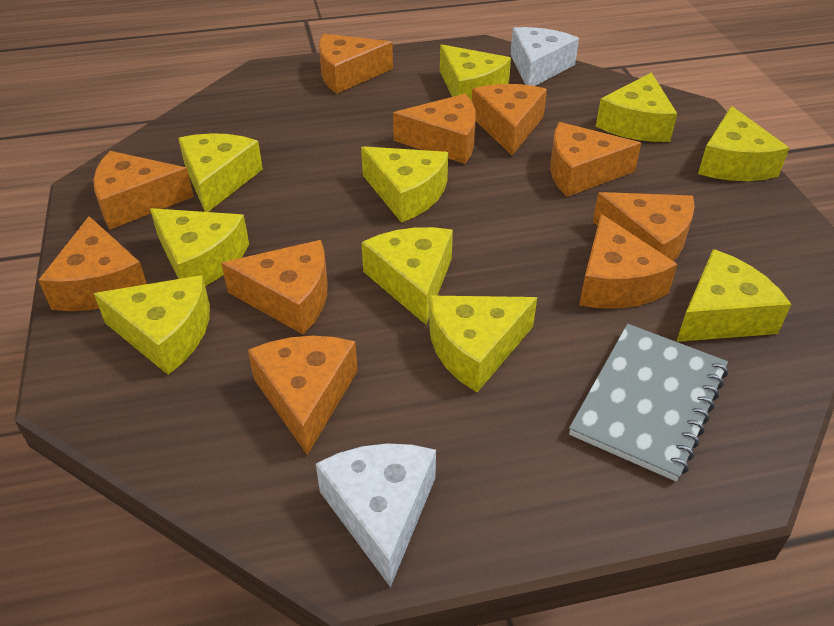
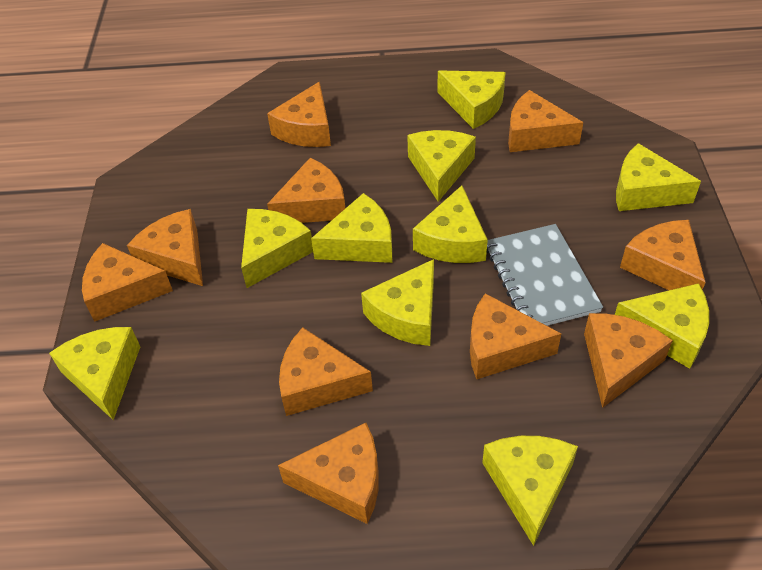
white cheese: [316,443,436,587] [510,27,579,86] = 2 -> none = 0

